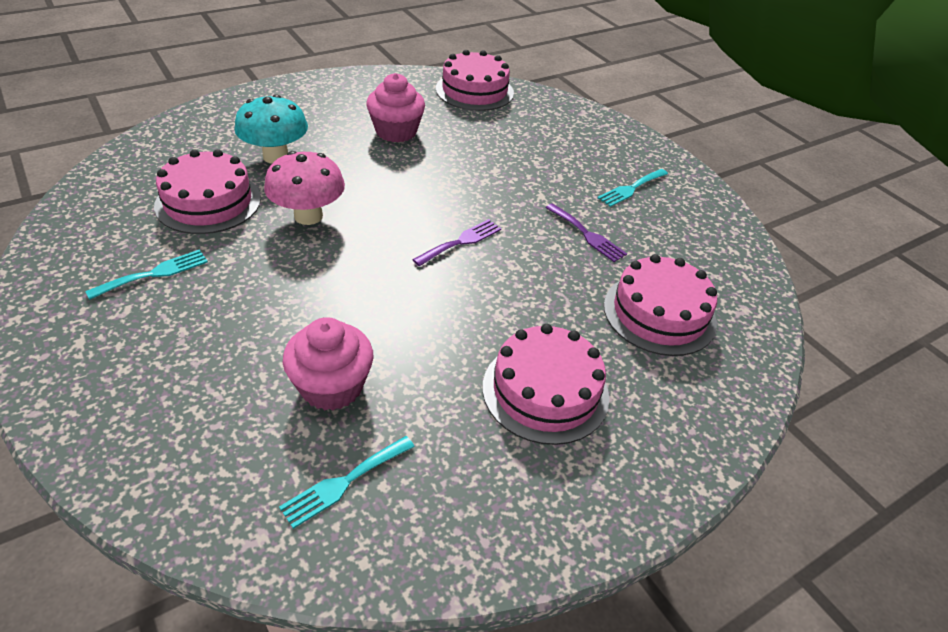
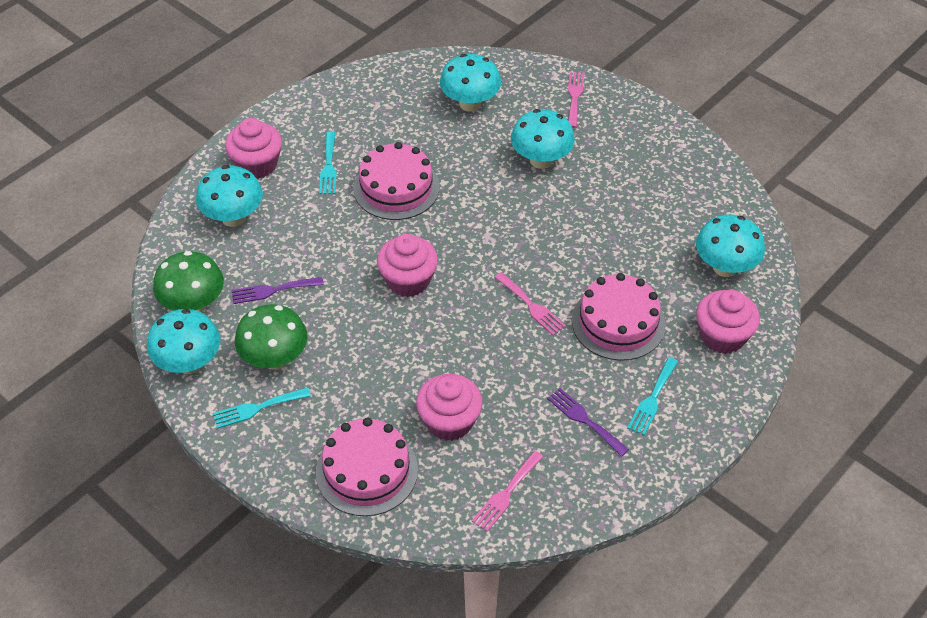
green mushroom: none = 0 -> [153,251,224,312] [235,304,308,370] = 2
pink cake: [154,149,261,234] [436,50,514,111] [483,324,609,445] [604,254,717,356] = 4 -> [316,418,418,516] [353,142,439,220] [572,273,666,361] = 3
pink cupcake: [283,317,373,411] [366,73,425,142] = 2 -> [225,118,282,179] [377,234,438,297] [416,374,483,441] [696,290,760,354] = 4
pink fork: none = 0 -> [472,451,543,532] [494,272,566,335] [568,72,585,128] = 3
pink mushroom: [264,151,345,225] = 1 -> none = 0
turquoise mushroom: [234,95,308,164] = 1 -> [147,309,220,374] [196,165,263,227] [440,54,501,112] [511,109,575,169] [696,214,765,277] = 5

